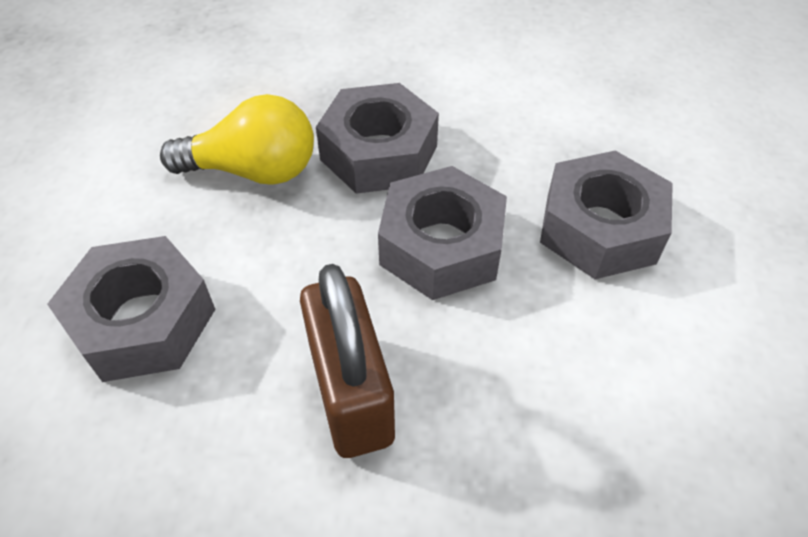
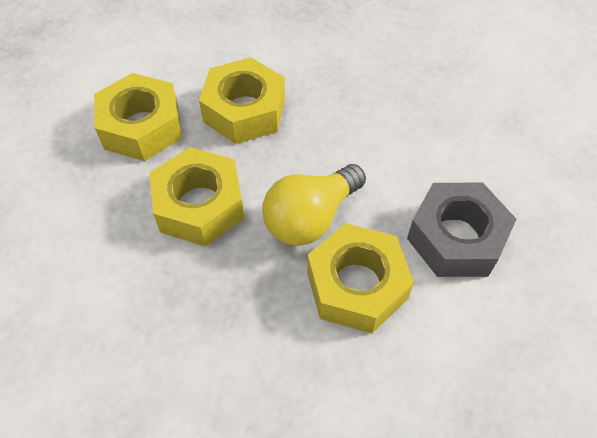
brown padlock: [300,264,395,458] = 1 -> none = 0
grey nut: [47,236,216,382] [316,83,439,194] [378,166,507,300] [540,150,673,279] = 4 -> [407,183,516,277] = 1
yellow nut: none = 0 -> [94,73,182,161] [150,147,244,246] [199,57,285,144] [307,223,414,333] = 4

